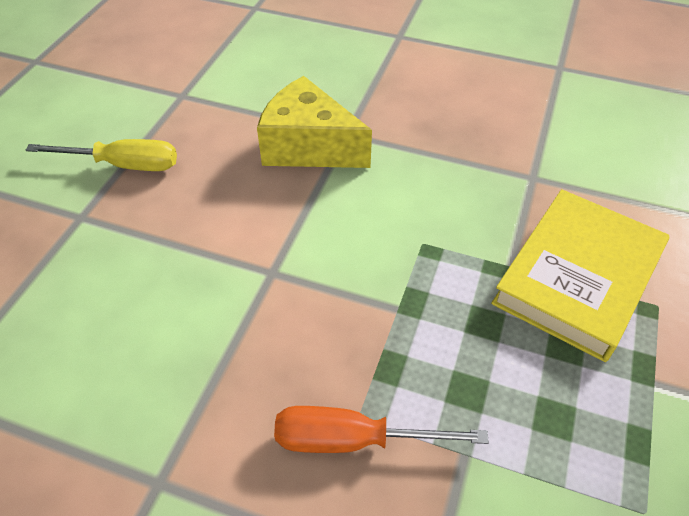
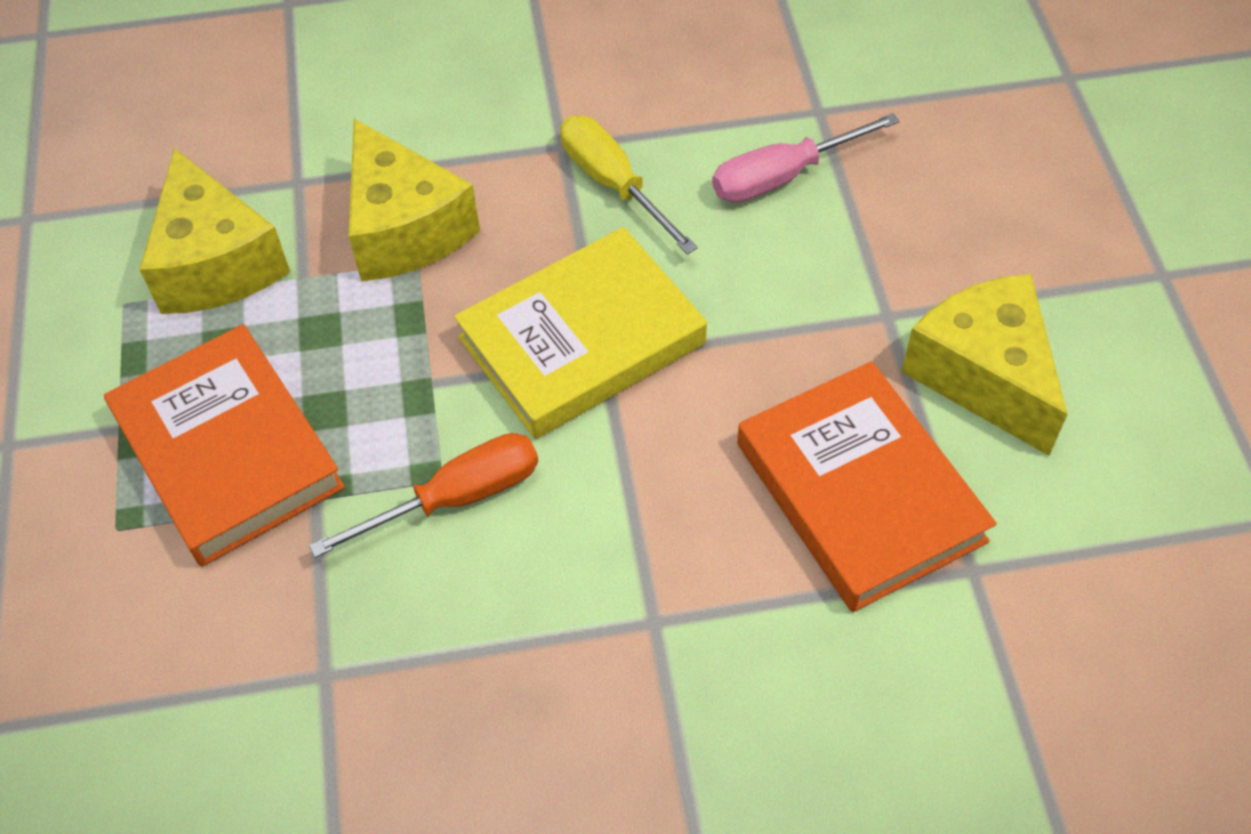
orange book: none = 0 -> [104,324,345,567] [737,361,997,612] = 2
pink screwdriver: none = 0 -> [712,113,900,203] = 1
yellow cheese: [257,76,372,168] = 1 -> [139,148,290,314] [349,119,480,281] [901,274,1068,456] = 3

